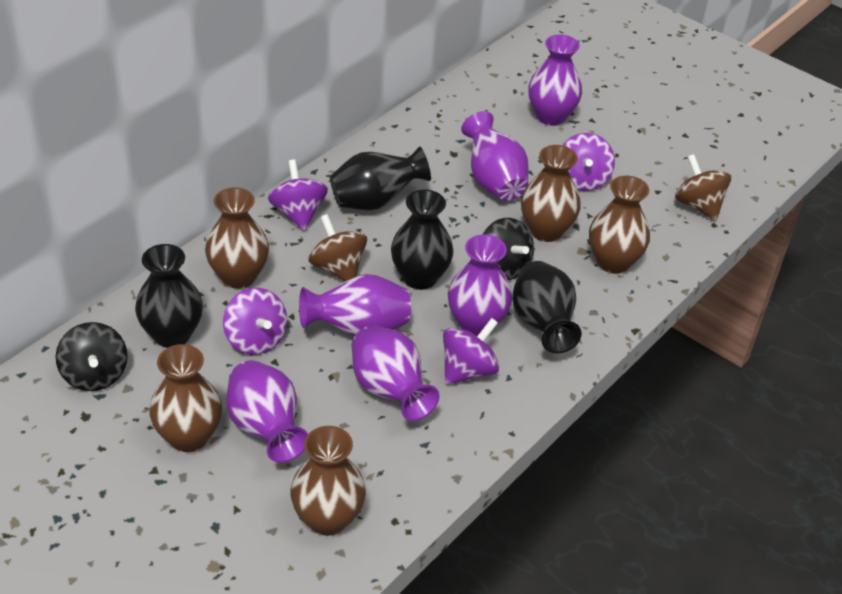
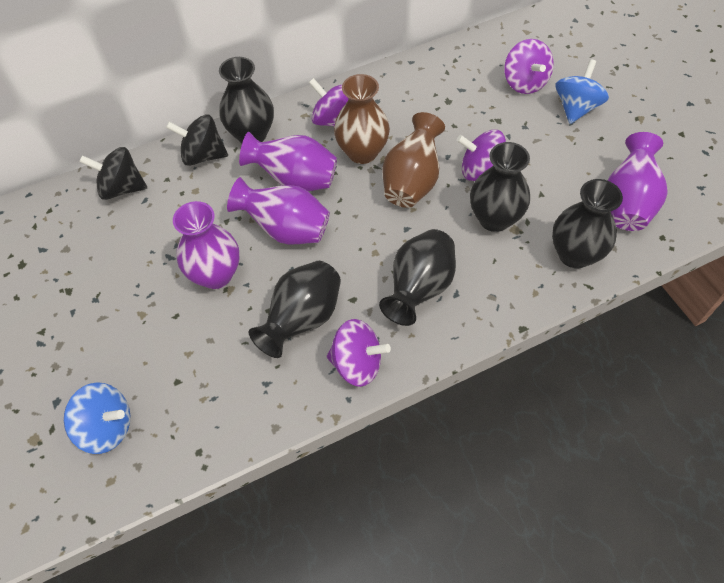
black vase: [135,244,203,348] [330,146,431,210] [391,190,454,290] [512,261,582,353] = 4 -> [219,57,274,143] [249,261,341,358] [379,229,456,326] [470,142,530,232] [552,179,623,269] = 5
blue spinning top: none = 0 -> [64,382,130,454] [556,59,609,124] = 2
brown spinning top: [308,214,367,282] [675,154,731,221] = 2 -> none = 0
brown vase: [150,344,222,452] [205,187,269,289] [290,426,366,536] [521,145,581,242] [589,176,650,274] = 5 -> [334,74,390,164] [382,112,445,208] = 2
purple vase: [226,360,308,463] [299,274,411,336] [352,325,439,421] [448,234,512,336] [461,111,529,201] [528,35,582,126] = 6 -> [173,201,239,289] [227,177,330,245] [239,131,337,191] [608,132,668,231] = 4

